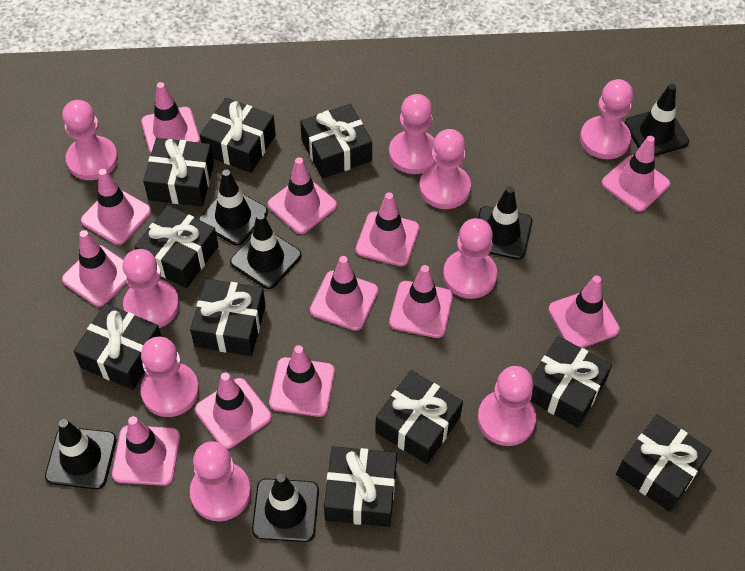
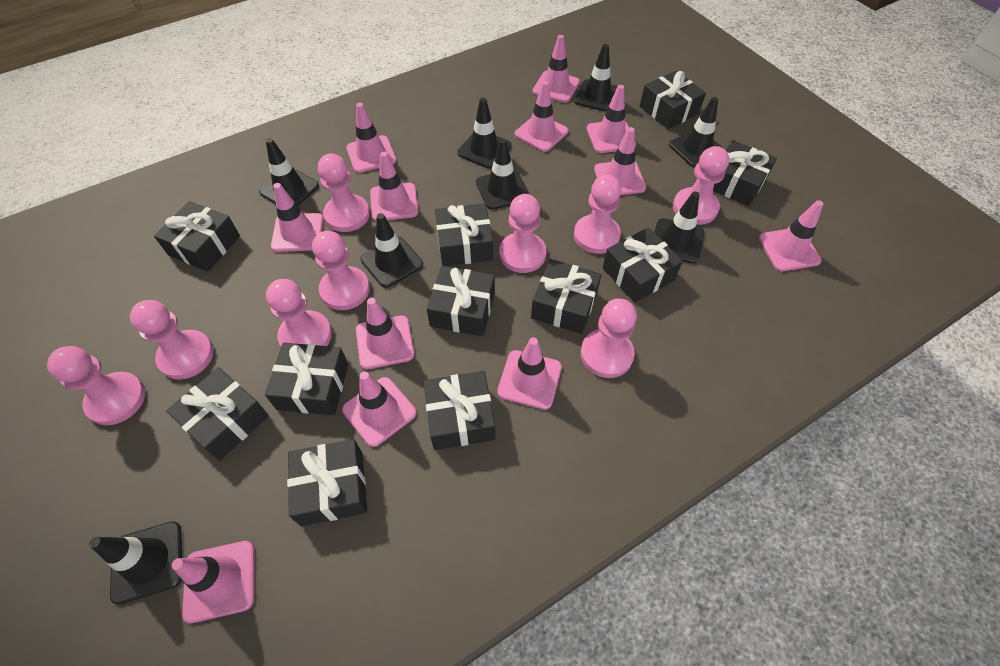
black gift: [74,303,162,390] [134,205,218,288] [143,138,214,206] [190,279,266,356] [200,98,276,173] [300,104,372,179] [324,446,397,527] [375,370,463,464] [530,336,612,428] [616,414,712,512] = 10 -> [154,201,240,271] [166,367,269,461] [265,343,348,415] [287,439,367,526] [424,371,495,450] [427,266,495,336] [435,203,493,266] [531,259,602,334] [603,227,683,303] [640,71,706,129] [713,140,777,206] = 11
black traffic cone: [45,419,116,489] [198,170,268,246] [230,213,301,289] [252,474,319,542] [478,186,532,260] [625,84,689,156] = 6 -> [89,521,182,605] [259,138,319,205] [361,213,423,288] [457,98,511,169] [476,138,529,210] [574,44,618,112] [654,191,704,264] [669,97,723,168] = 8

